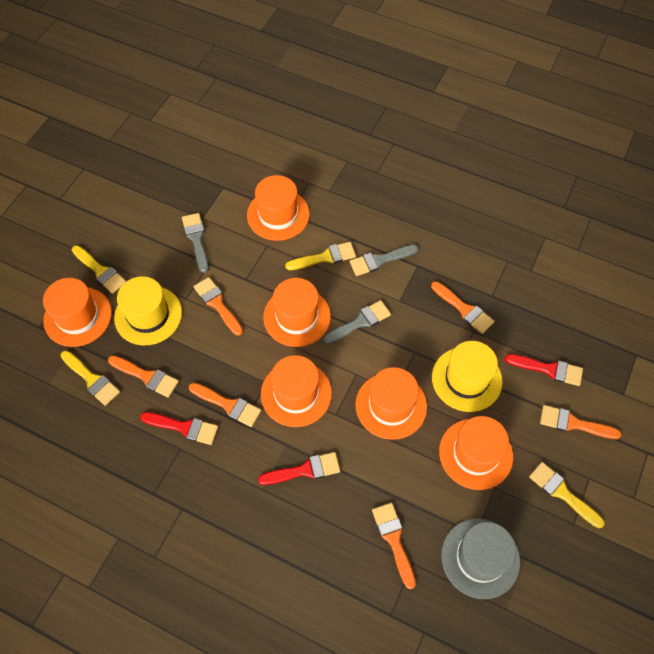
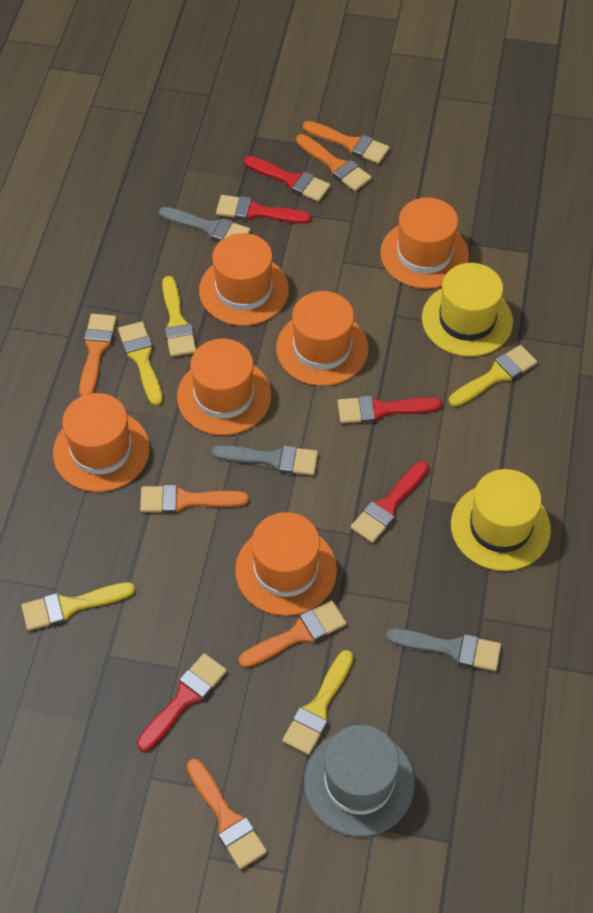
red brush: [140,412,218,445] [258,452,340,485] [505,354,583,386] = 3 -> [137,653,227,751] [216,195,311,224] [244,156,330,202] [338,395,442,424] [351,461,429,543] = 5
yellow brush: [61,351,120,406] [72,245,126,294] [285,242,356,270] [529,462,605,528] = 4 -> [21,582,135,631] [118,321,163,406] [162,276,196,357] [282,650,353,755] [449,345,537,407] = 5

